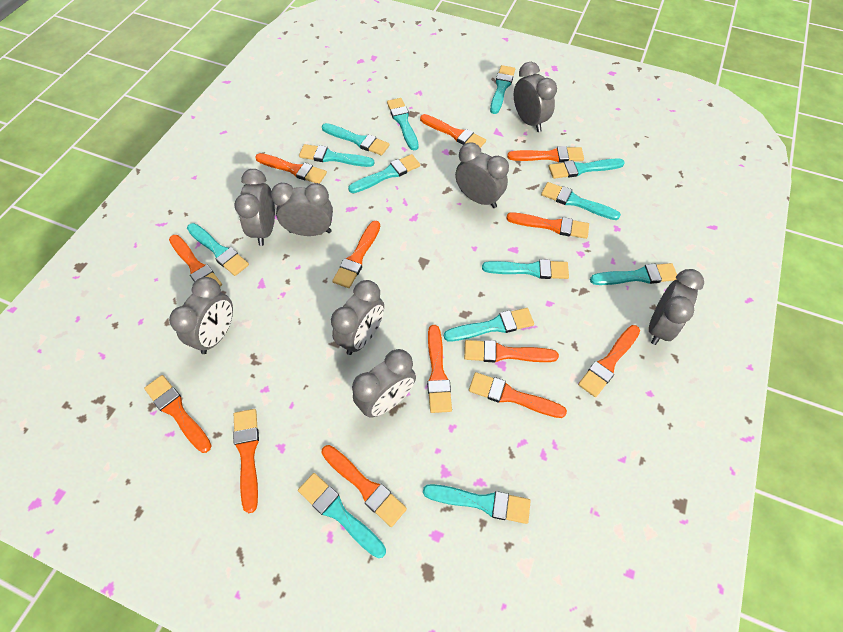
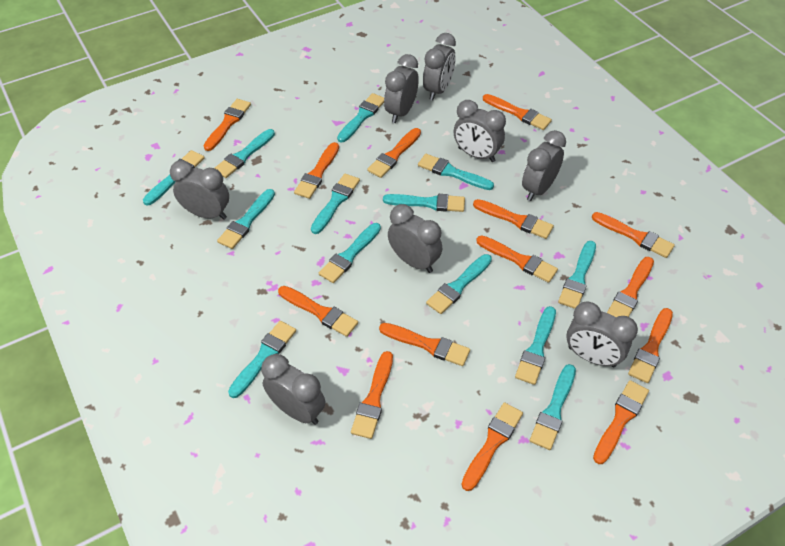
orange brush: [144,375,212,453] [169,235,222,287] [233,409,259,513] [255,153,327,184] [321,445,407,527] [332,221,380,288] [420,114,486,148] [427,325,452,413] [464,340,559,363] [469,372,567,418] [506,213,589,239] [507,146,584,162] [578,325,640,397] = 13 -> [204,99,251,151] [278,286,358,337] [294,142,339,199] [351,351,393,439] [367,128,421,178] [379,323,470,366] [461,402,523,491] [473,199,554,239] [476,235,558,283] [483,94,552,130] [592,212,675,258] [593,380,649,464] [607,257,654,317] [628,308,673,383] = 14

